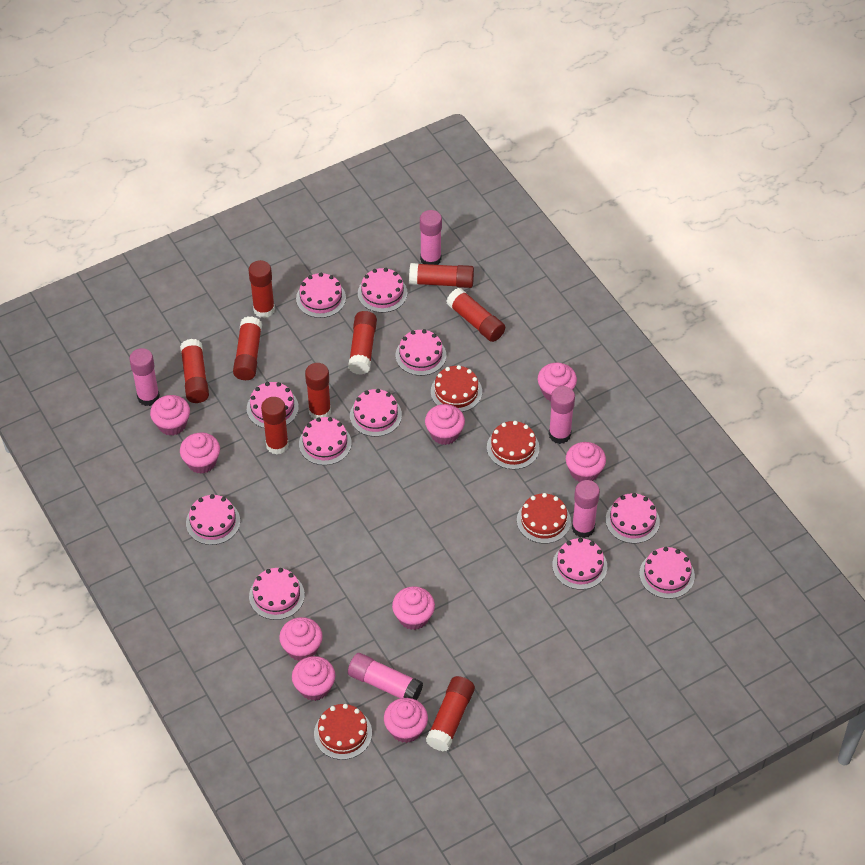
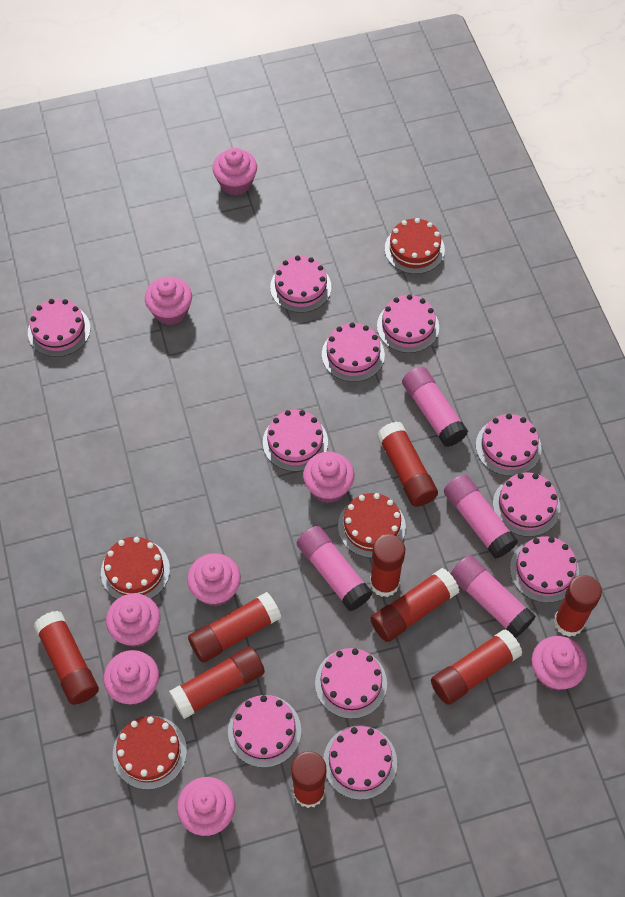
pink cupcake: [150,395,190,436] [180,432,220,474] [279,617,323,661] [292,656,335,701] [384,698,428,743] [392,586,435,630] [425,404,465,445] [538,363,577,401] [566,442,606,482] = 9 -> [104,650,159,705] [106,593,160,647] [145,277,192,325] [177,777,235,836] [187,553,241,606] [213,148,257,196] [303,452,354,503] [532,636,587,690] = 8
pink glue stick: [129,348,160,406] [348,653,423,700] [420,210,442,265] [549,386,575,444] [572,480,600,538] = 5 -> [297,526,373,611] [402,366,468,447] [444,474,518,559] [451,555,536,638] = 4

